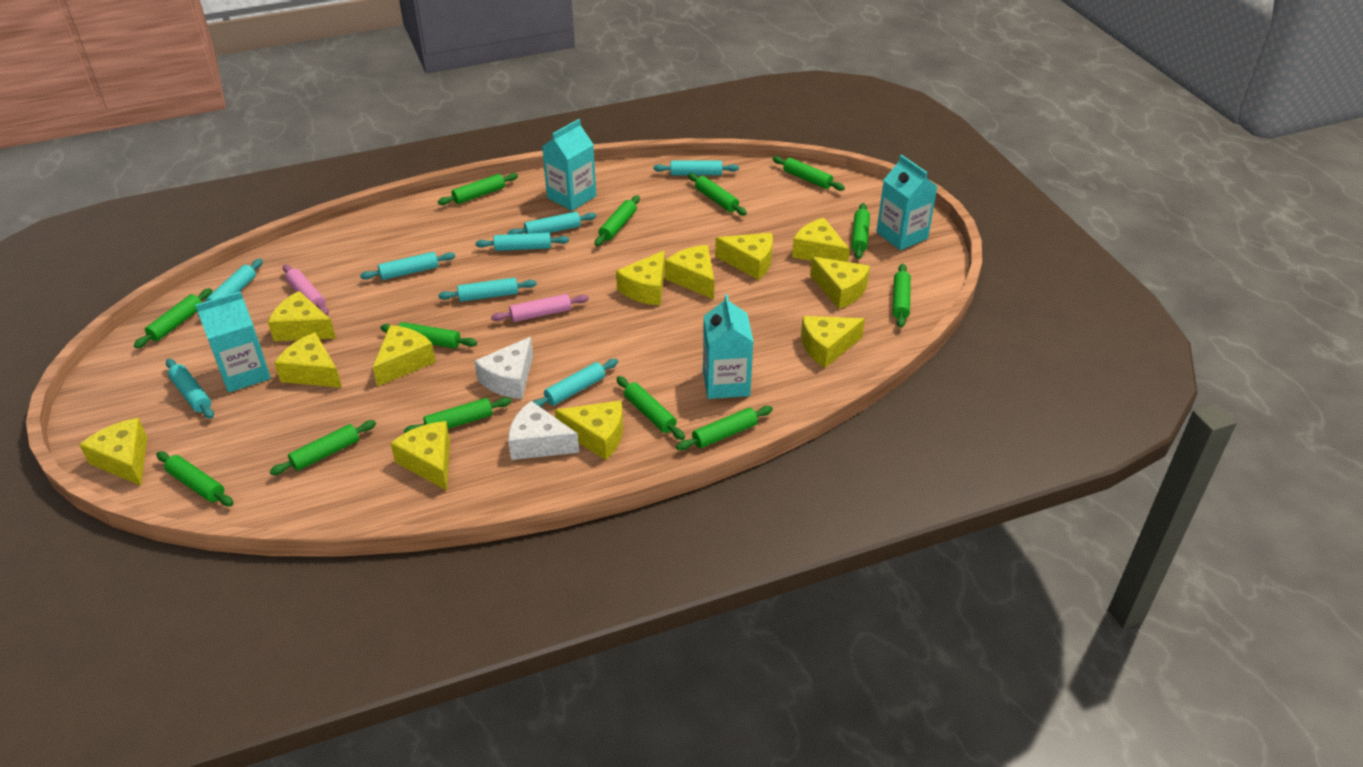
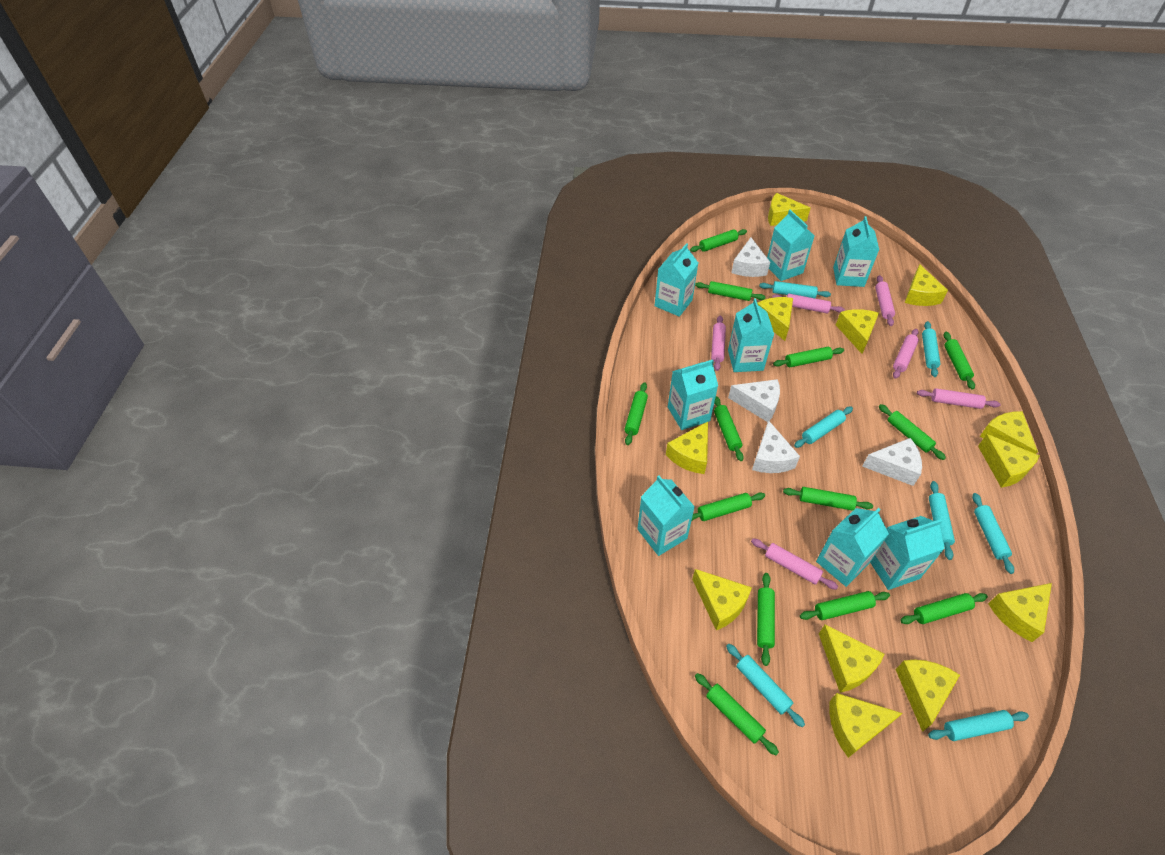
pink rolling pin: [283,264,329,315] [491,294,589,322] = 2 -> [711,315,726,371] [751,539,838,590] [772,294,845,313] [875,275,895,326] [893,329,919,379] [917,388,1001,409] = 6
turquoise carton: [195,291,271,393] [542,119,596,211] [703,294,754,399] [876,155,938,250] = 4 -> [637,475,695,556] [655,243,698,317] [668,360,718,430] [728,299,774,372] [767,209,814,281] [816,508,889,587] [833,216,879,287] [870,516,945,590] = 8
turquoise rolling pin: [166,359,214,419] [198,259,263,318] [360,252,455,280] [438,278,537,302] [476,233,569,251] [508,212,596,234] [533,359,618,407] [654,160,739,175] = 8 -> [726,644,805,727] [759,281,831,298] [794,407,853,448] [922,321,940,377] [928,710,1029,741] [929,481,955,560] [972,493,1014,574] = 7
white cheese: [474,337,533,399] [508,401,579,460] = 2 -> [728,379,780,422] [731,237,770,277] [752,420,800,473] [862,438,922,486] = 4

